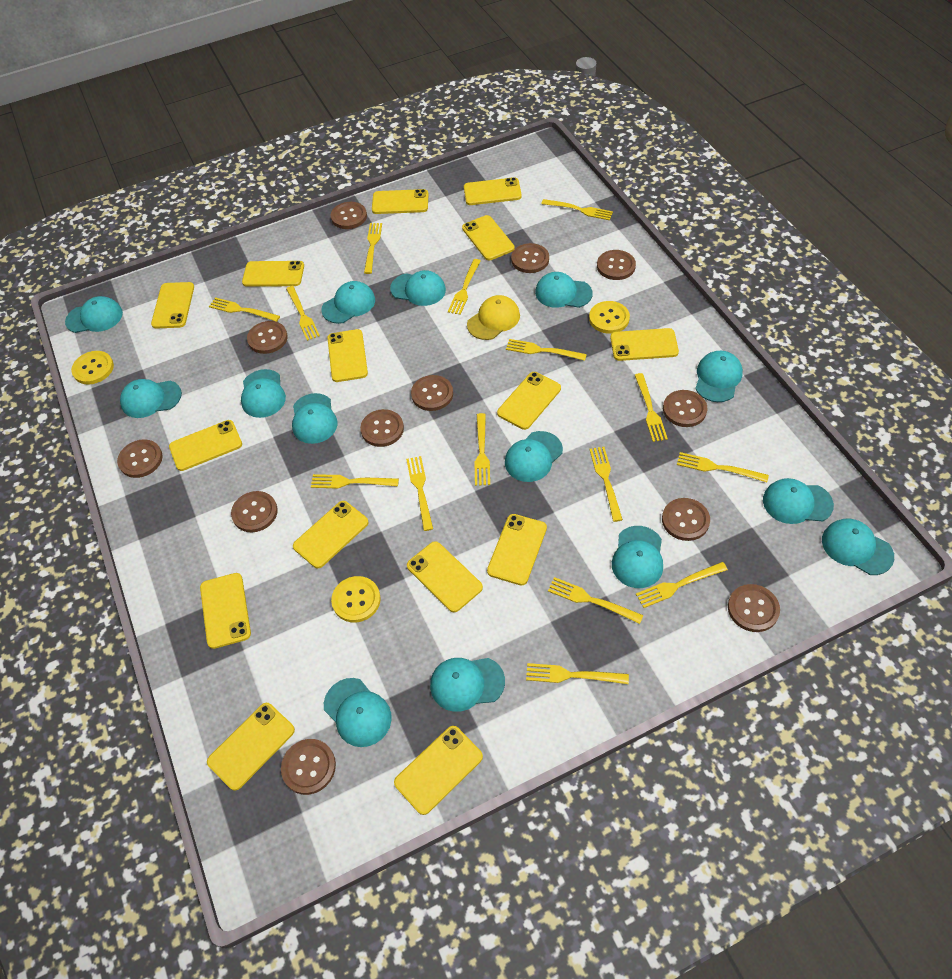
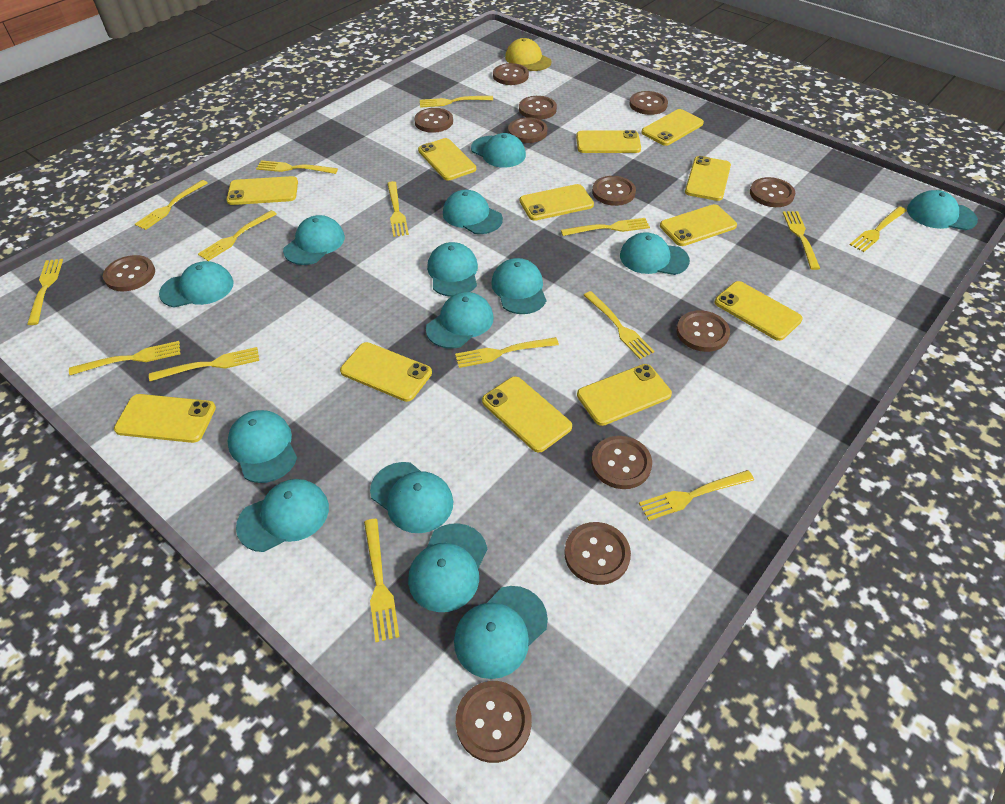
yellow button: [71,351,114,385] [331,576,381,622] [589,301,630,334] = 3 -> none = 0
yellow phone: [151,282,194,328] [169,420,242,471] [200,573,251,649] [207,703,295,791] [242,261,304,287] [293,501,369,568] [327,329,368,382] [372,189,429,214] [394,726,483,815] [407,541,483,612] [462,215,515,260] [464,177,522,205] [487,514,547,585] [497,372,561,430] [610,328,679,361] = 15 -> [114,394,216,443] [227,176,298,205] [340,342,432,402] [418,138,476,180] [482,376,572,452] [520,184,594,221] [576,130,641,153] [577,364,672,426] [641,109,704,146] [660,204,737,246] [685,156,731,201] [715,281,803,341] = 12

